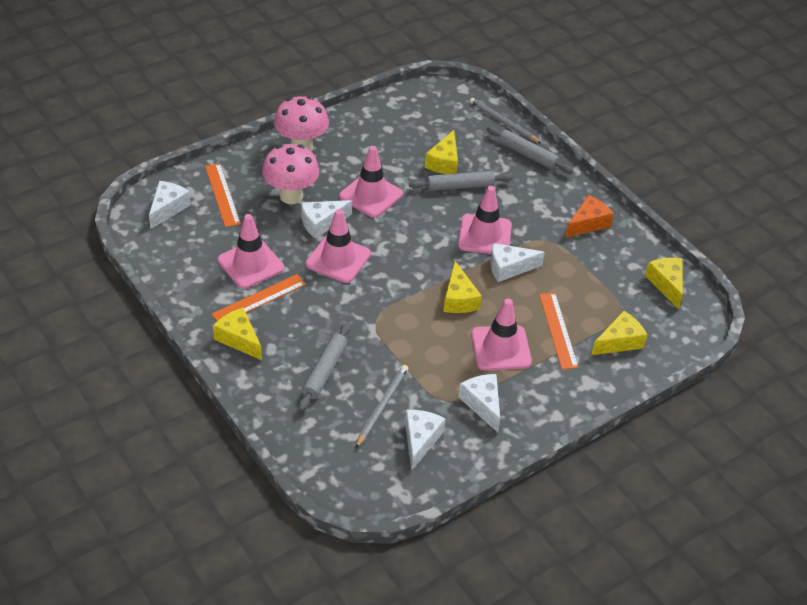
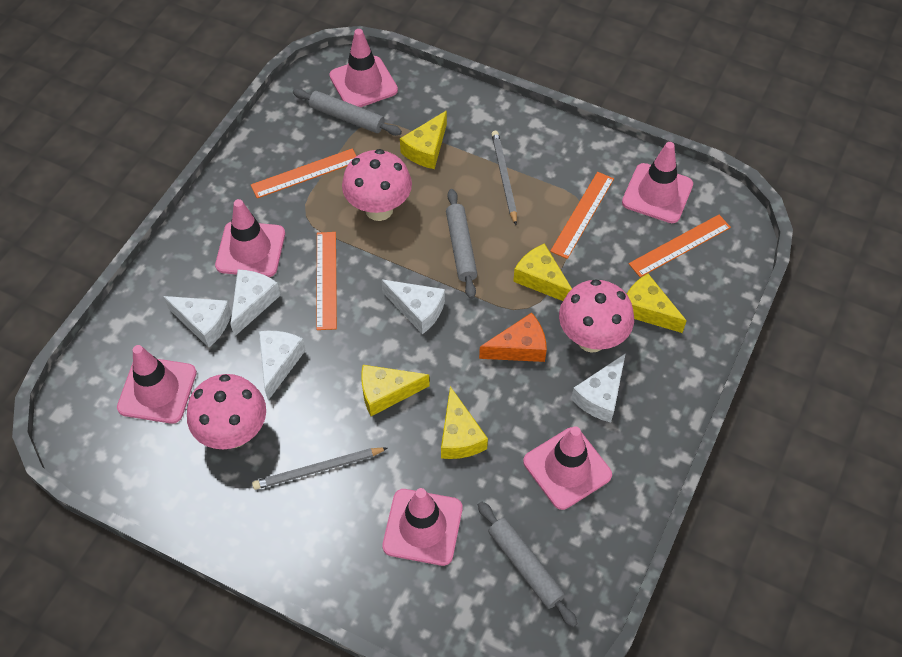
orange ruler: [205,163,241,227] [211,274,306,321] [539,293,579,369] = 3 -> [251,149,356,198] [316,232,337,330] [550,172,614,259] [629,215,731,277] = 4
pink mushroom: [262,144,319,204] [274,96,329,151] = 2 -> [187,374,266,449] [342,149,412,221] [559,279,634,353] = 3
pink traffic cone: [218,214,284,289] [306,209,371,283] [339,146,403,218] [458,186,512,254] [471,299,532,371] = 5 -> [117,345,197,424] [215,199,285,277] [329,29,398,107] [383,488,463,566] [523,426,612,510] [622,142,693,223] = 6

